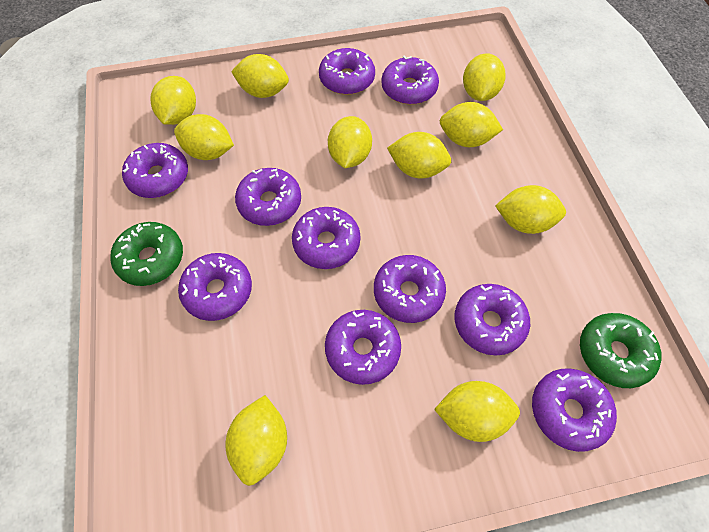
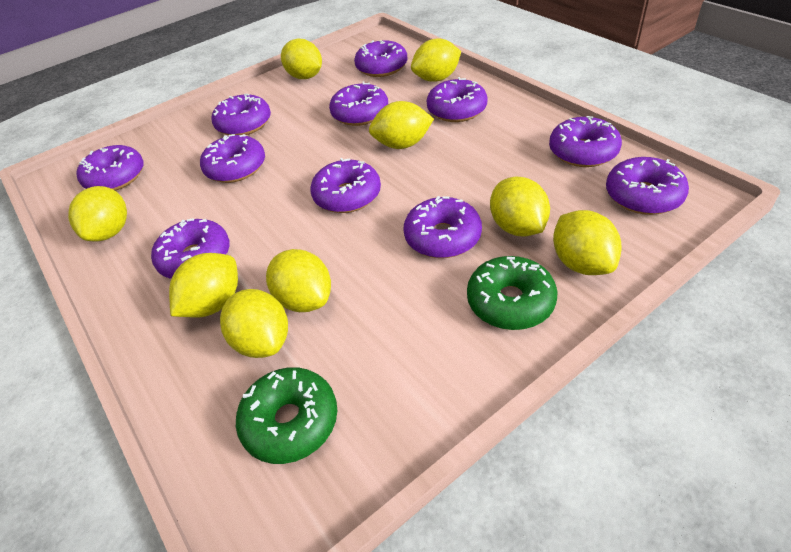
purple donut: [122,143,188,198] [178,253,252,321] [235,168,301,226] [292,207,361,269] [319,48,375,95] [325,310,401,385] [374,255,446,323] [381,56,439,105] [454,284,530,355] [532,368,617,452] = 10 -> [76,145,144,191] [151,218,230,279] [200,134,265,183] [212,94,271,135] [310,158,381,213] [329,82,388,126] [354,40,407,77] [403,196,482,258] [427,77,488,122] [549,116,622,167] [606,157,689,215] = 11
yellow lemon: [150,76,196,125] [174,114,234,160] [226,395,287,486] [231,54,289,98] [328,116,372,168] [387,132,451,178] [434,381,520,442] [439,102,503,147] [463,54,506,101] [495,185,566,234] = 10 -> [68,186,127,241] [169,253,238,318] [220,289,288,358] [266,249,331,312] [281,39,322,79] [369,101,434,149] [411,38,461,82] [490,177,550,236] [553,210,621,275] = 9

